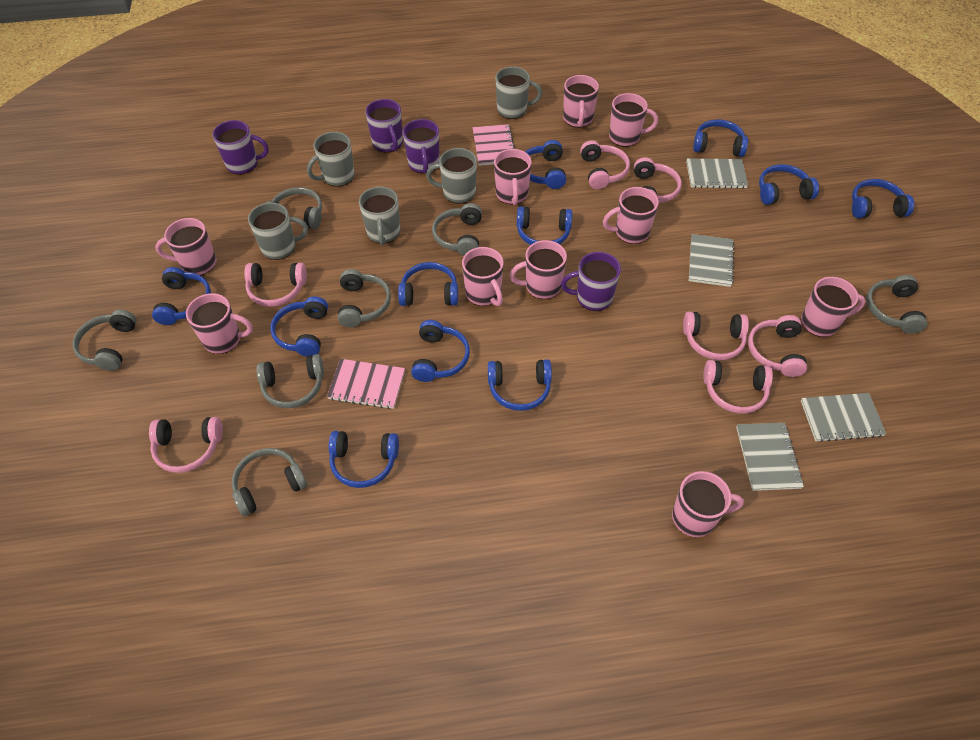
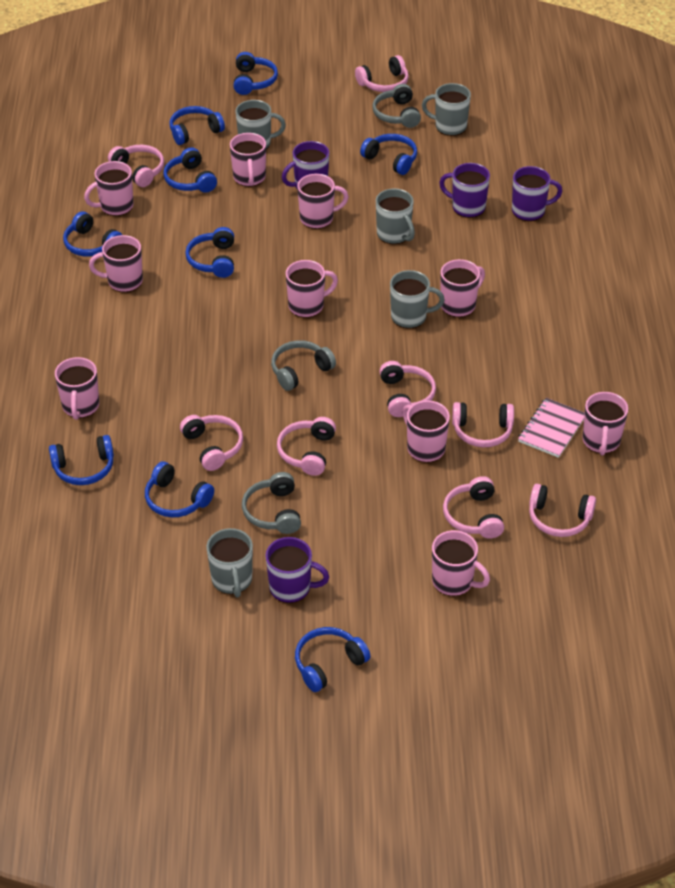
blue headphones: [152,267,211,325] [270,296,328,357] [328,431,399,488] [398,262,458,306] [411,320,470,382] [488,359,552,411] [517,206,572,245] [525,140,566,189] [693,119,748,157] [759,164,819,205] [852,179,914,218] = 11 -> [49,435,114,485] [63,211,122,257] [145,461,214,517] [163,147,217,192] [169,106,225,145] [185,227,234,278] [233,52,278,95] [295,627,371,692] [360,134,417,175] = 9
grey headphones: [72,310,137,371] [232,448,307,516] [256,354,324,408] [266,187,322,229] [338,269,391,327] [432,203,482,256] [866,275,927,334] = 7 -> [242,472,301,534] [271,340,336,391] [372,84,421,128] = 3
grey notebook: [686,159,748,188] [689,234,734,287] [736,423,804,491] [801,393,886,442] = 4 -> none = 0
pink headphones: [149,417,223,473] [244,263,307,307] [580,140,630,189] [634,157,682,203] [683,312,749,360] [703,360,773,414] [748,315,807,377] = 7 -> [108,145,164,187] [180,415,243,471] [277,417,336,476] [355,55,409,92] [379,361,436,417] [443,476,504,539] [452,402,514,447] [529,484,596,537] = 8
pink notebook: [327,359,405,409] [473,124,514,166] = 2 -> [518,398,585,458] = 1

